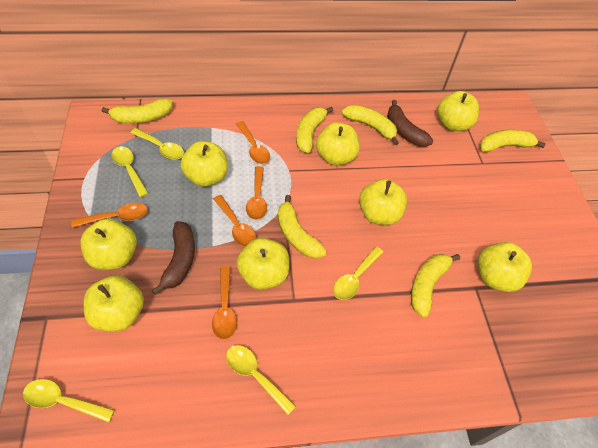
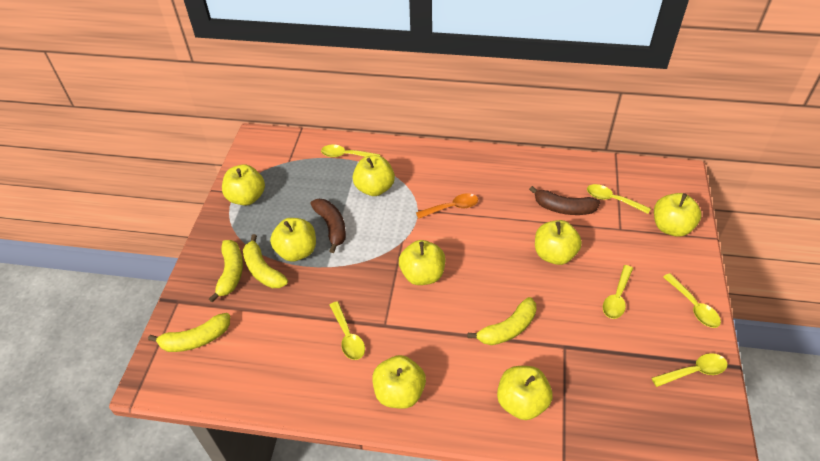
orange spoon: [71,203,148,228] [212,266,237,340] [213,195,257,247] [236,121,270,164] [246,166,267,220] = 5 -> [416,193,478,219] = 1
yellow banana: [102,98,173,123] [278,195,327,259] [296,107,333,153] [342,105,399,145] [411,254,460,317] [480,130,546,152] = 6 -> [148,313,230,352] [209,240,243,303] [243,234,288,288] [468,297,536,345] = 4
yellow spoon: [23,379,115,422] [112,146,149,197] [130,128,184,160] [226,345,296,415] [333,246,383,300] = 5 -> [321,145,380,157] [330,301,365,360] [587,184,651,214] [603,265,633,319] [652,353,727,387] [663,273,721,328] = 6

